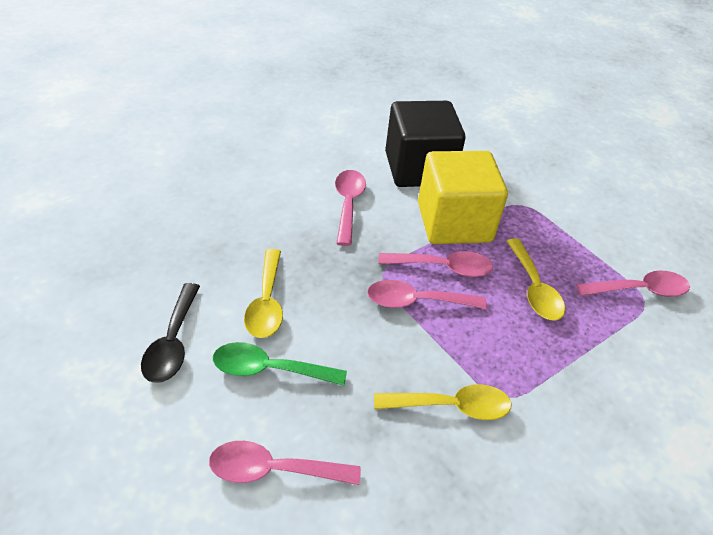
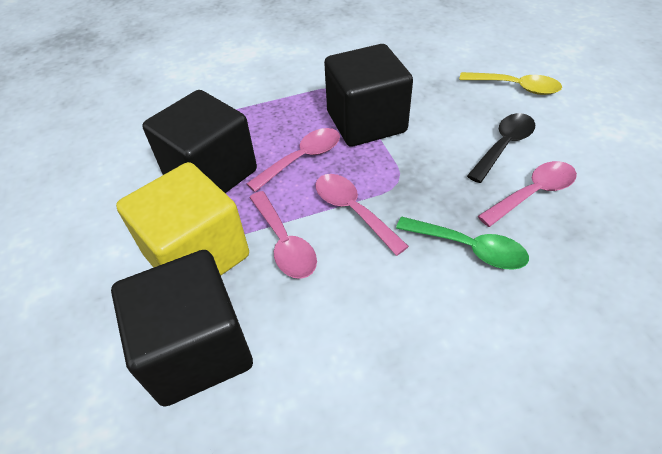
black cube: [385,101,465,187] = 1 -> [111,250,253,407] [142,90,257,193] [324,44,413,147] = 3
pink spoon: [209,441,361,485] [335,170,366,246] [367,280,487,309] [378,251,493,277] [576,270,690,297] = 5 -> [246,128,340,192] [249,191,317,279] [315,174,409,256] [478,161,577,227] = 4
yellow spoon: [244,249,283,338] [374,384,512,420] [507,238,565,321] = 3 -> [459,72,562,95] = 1

